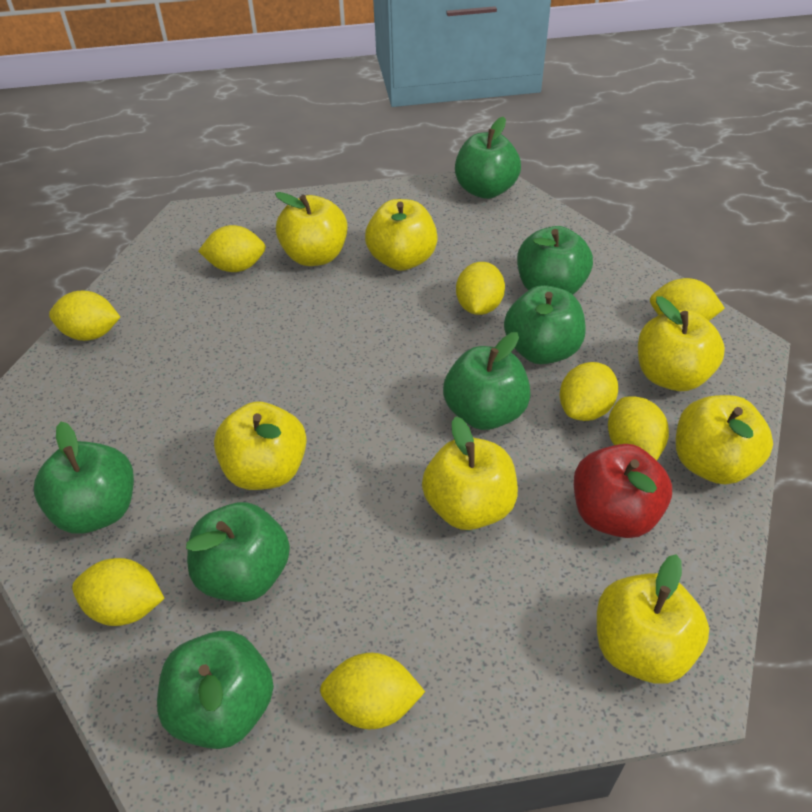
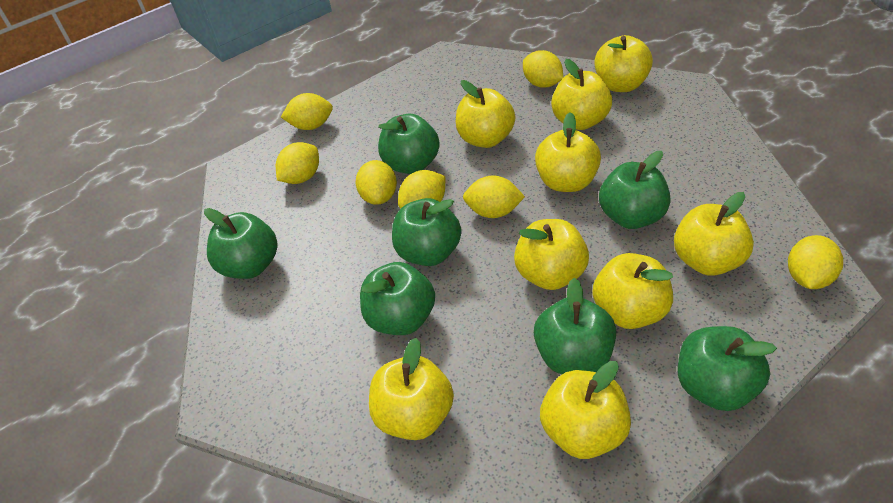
red apple: [574,444,672,538] = 1 -> none = 0
yellow apple: [214,401,307,490] [275,192,348,266] [365,199,438,271] [422,416,518,530] [597,554,709,684] [638,296,725,391] [676,395,773,485] = 7 -> [369,338,454,440] [456,80,515,148] [514,219,589,290] [535,112,601,192] [540,361,631,459] [551,59,612,130] [593,253,673,329] [594,35,653,92] [674,192,754,276] = 9
yellow lemon: [49,291,120,341] [72,558,165,626] [198,225,266,272] [320,653,425,729] [456,262,505,315] [560,362,618,421] [608,396,669,461] [650,278,725,321] = 8 -> [276,142,319,184] [281,93,333,130] [356,160,397,205] [398,170,445,209] [463,175,525,218] [523,50,563,88] [788,235,843,289] = 7

